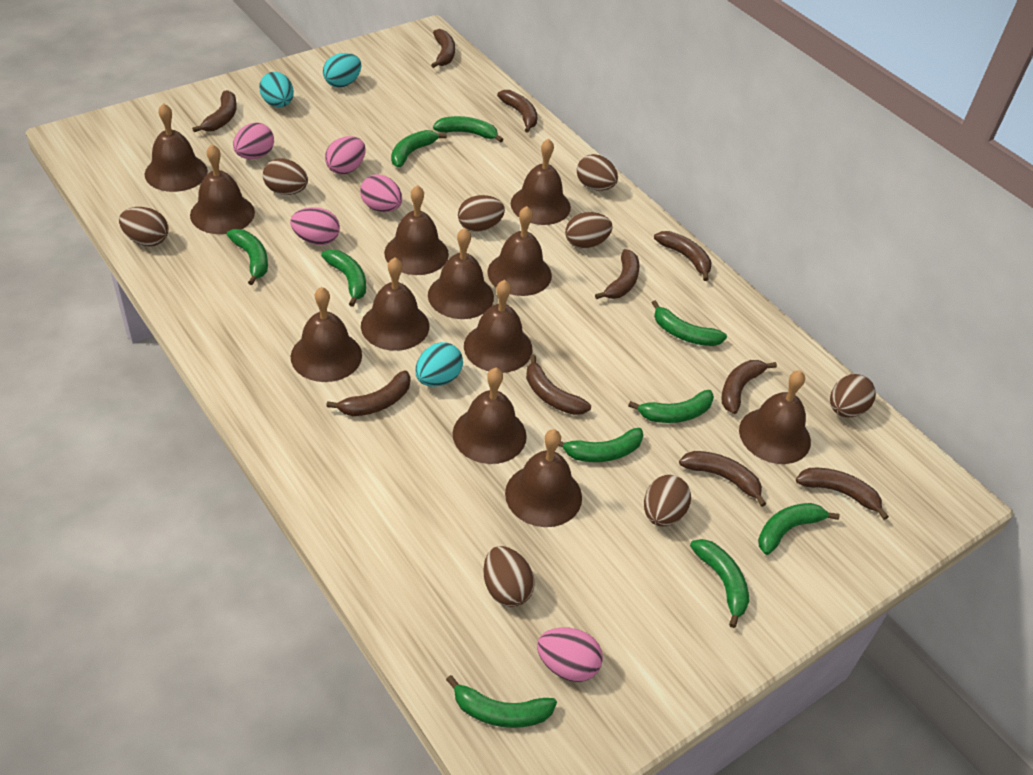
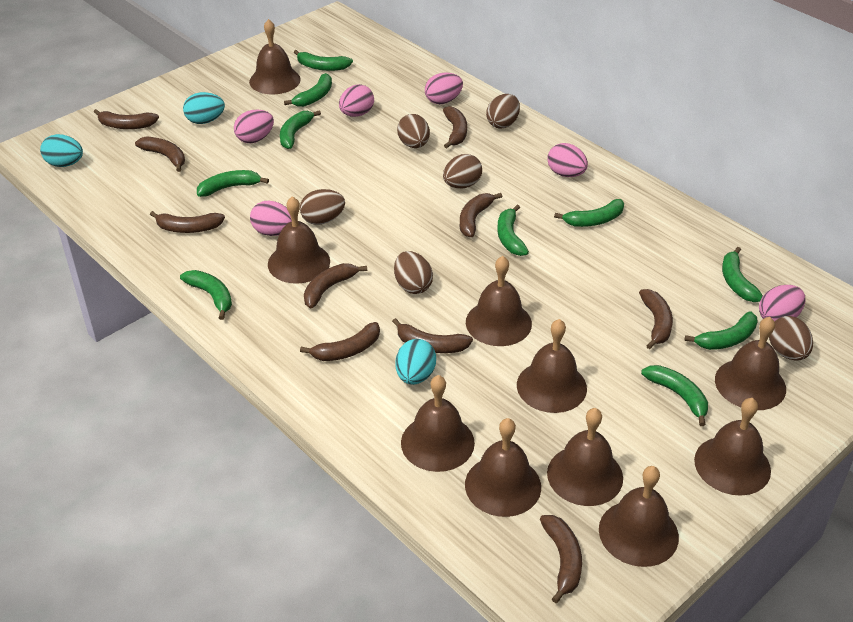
brown bell: [145,103,208,192] [190,144,255,234] [291,287,362,382] [361,258,429,351] [384,185,449,275] [428,228,494,319] [453,368,527,464] [464,280,532,373] [488,206,552,296] [505,429,582,527] [511,138,571,225] [739,370,811,464] = 12 -> [249,19,301,94] [268,196,330,284] [401,375,475,472] [465,418,541,517] [466,256,532,346] [517,319,587,413] [547,408,623,506] [599,466,679,567] [694,398,771,496] [715,317,786,410] = 10
brown egg: [119,207,169,246] [263,158,308,195] [458,195,505,232] [483,546,535,607] [565,212,613,249] [577,154,618,191] [644,475,691,526] [830,374,876,417] = 8 -> [300,189,345,225] [394,251,433,294] [397,114,430,148] [443,154,482,188] [486,94,520,129] [769,316,813,361] = 6
pink egg: [233,123,274,159] [290,207,340,245] [325,136,365,174] [360,174,402,212] [537,627,603,682] = 5 -> [234,110,274,143] [250,201,292,236] [339,84,374,117] [425,72,463,104] [547,143,588,177] [759,285,805,322] = 6

